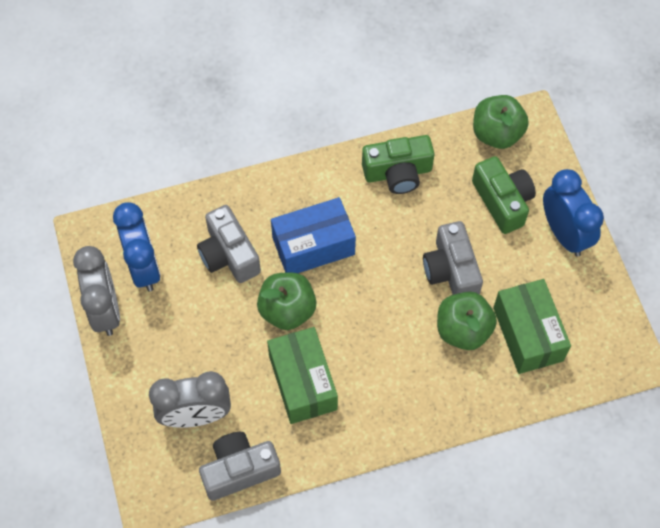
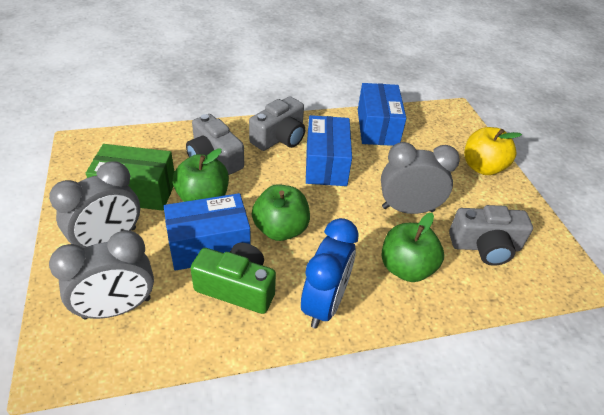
blue box: [271,197,356,273] = 1 -> [164,193,251,271] [306,115,352,186] [358,83,407,146] = 3
blue clock: [113,202,161,292] [543,169,604,257] = 2 -> [301,218,358,329] = 1
green box: [267,327,338,424] [493,279,571,374] = 2 -> [86,144,174,211] = 1
green camera: [362,135,435,194] [472,156,536,234] = 2 -> [190,243,276,314] = 1
grey clock: [73,246,120,336] [149,371,231,428] = 2 -> [49,161,140,248] [49,230,154,319] [381,142,460,214] = 3
yellow apple: none = 0 -> [464,127,522,175] = 1

